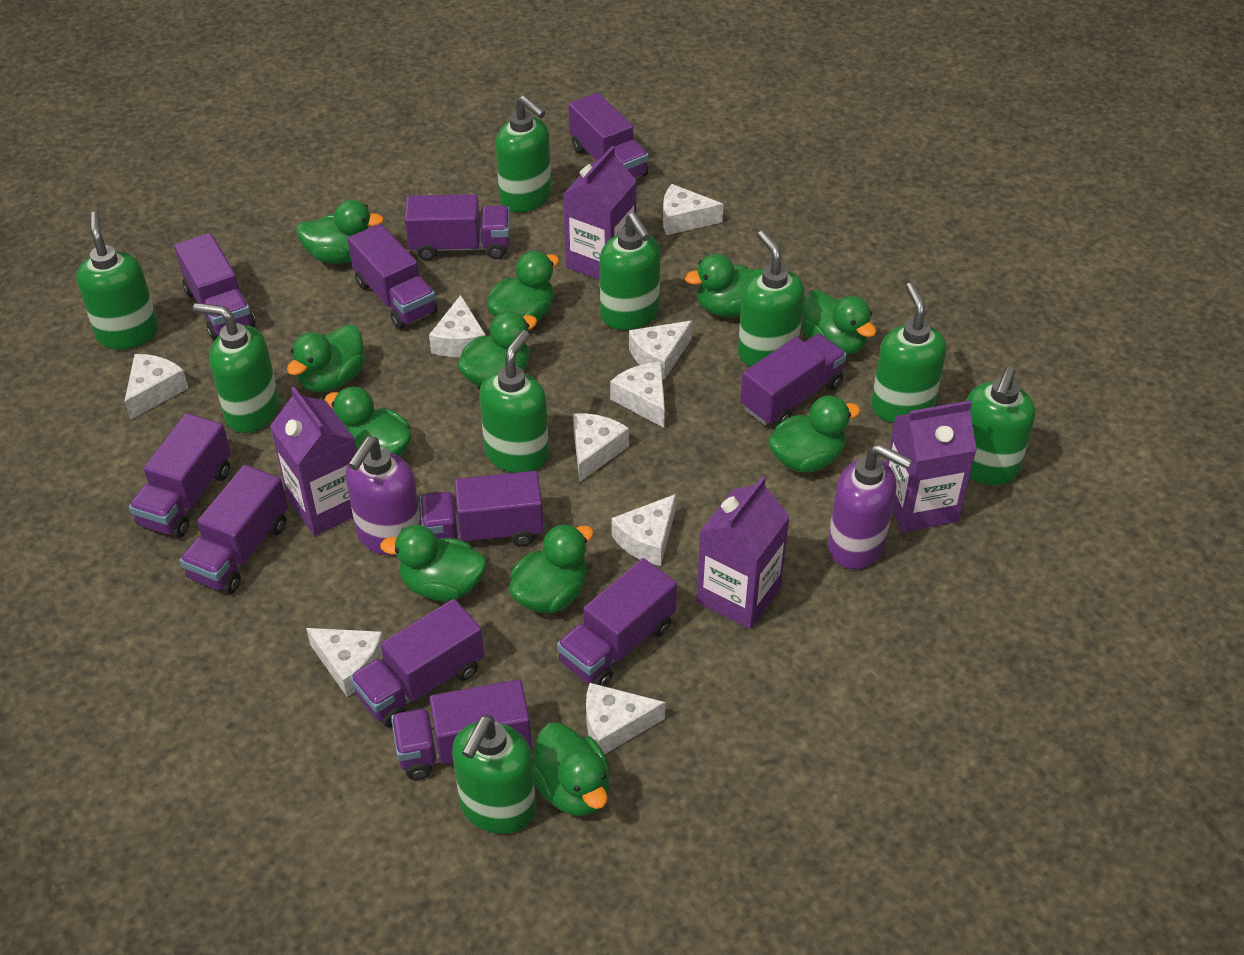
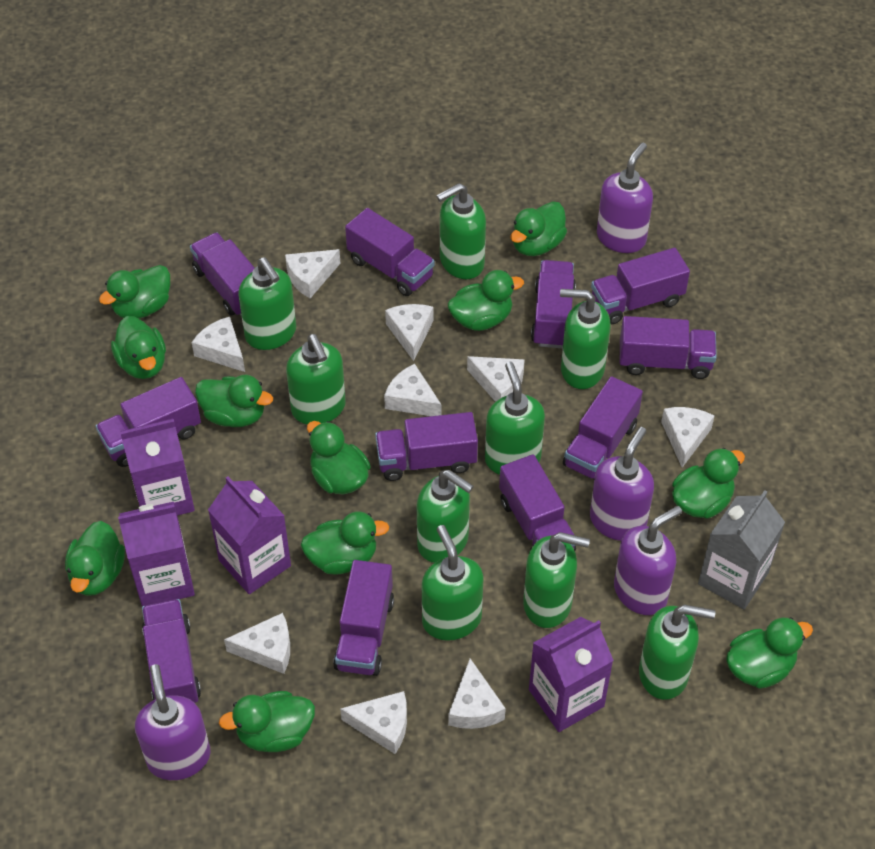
grey carton: none = 0 -> [698,490,785,609] = 1
purple soap dispenser: [345,436,421,556] [828,444,912,569] = 2 -> [135,664,211,780] [590,427,654,541] [597,143,653,253] [614,506,682,615] = 4

